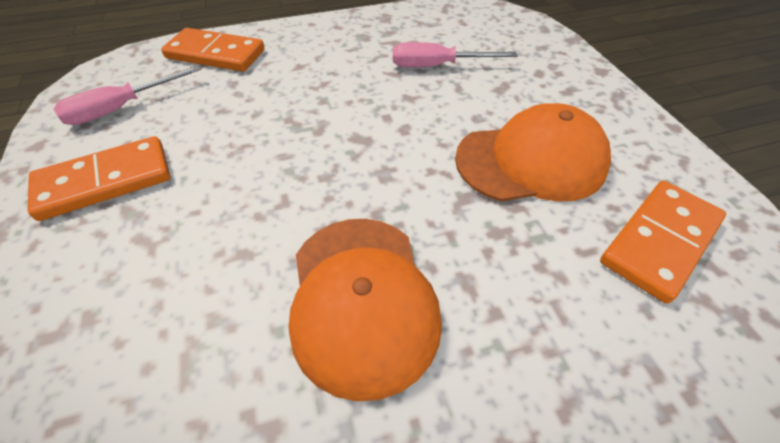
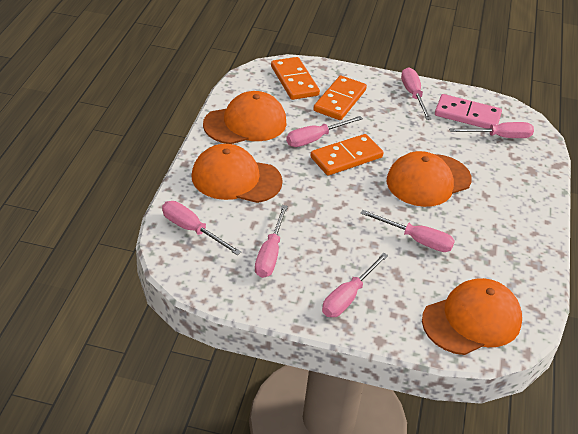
orange cap: [288,219,442,402] [455,103,611,202] = 2 -> [191,144,283,203] [203,91,286,144] [387,151,472,207] [422,278,522,355] = 4
pink domino: none = 0 -> [435,94,502,128] = 1
pink screwdriver: [54,65,201,125] [393,42,518,67] = 2 -> [162,201,241,255] [255,205,288,278] [286,116,363,147] [322,253,388,317] [360,210,455,252] [401,67,431,120] [449,122,534,138] = 7

